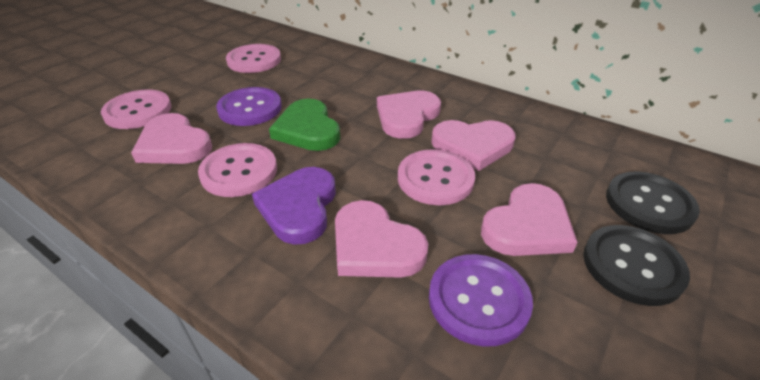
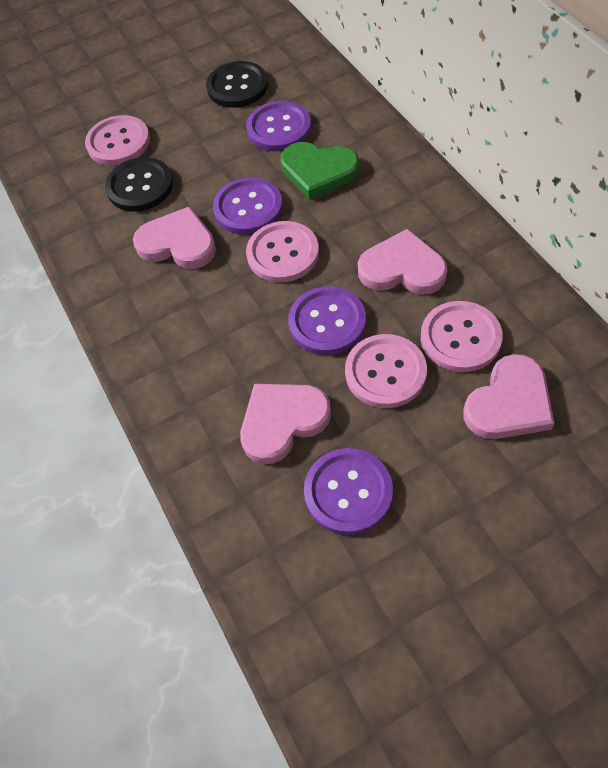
pink heart: [131,113,212,164] [335,200,428,278] [377,91,441,139] [431,120,516,171] [481,183,578,256] = 5 -> [133,206,216,269] [240,384,331,464] [358,229,448,295] [463,354,554,439] = 4
purple button: [216,87,282,126] [429,254,533,347] = 2 -> [213,177,283,235] [246,101,311,151] [288,286,366,355] [304,448,393,535] = 4
purple heart: [252,167,336,245] = 1 -> none = 0

